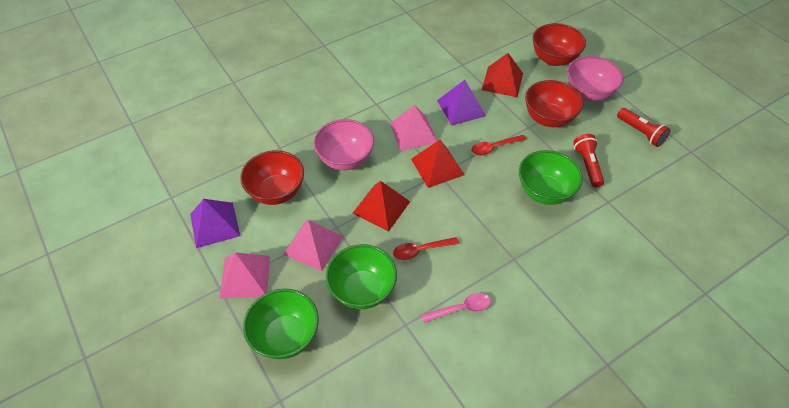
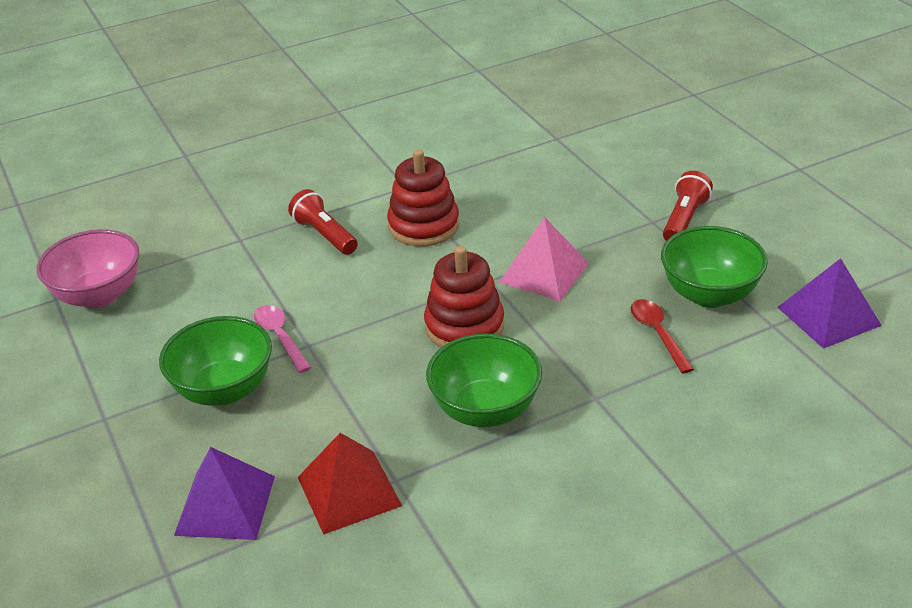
pink bowl: [314,119,374,170] [567,56,624,101] = 2 -> [37,229,139,308] = 1
pink pyramid: [220,252,270,299] [283,220,344,271] [390,105,437,151] = 3 -> [499,217,589,301] = 1
red bowl: [240,150,304,205] [525,80,583,127] [533,23,586,66] = 3 -> none = 0
red pyramid: [353,181,410,232] [411,140,464,188] [482,53,523,97] = 3 -> [298,433,402,535] = 1
red spoon: [393,237,459,260] [471,135,526,155] = 2 -> [631,299,694,374] = 1
red stacking toy: none = 0 -> [387,150,459,246] [424,246,504,347] = 2

